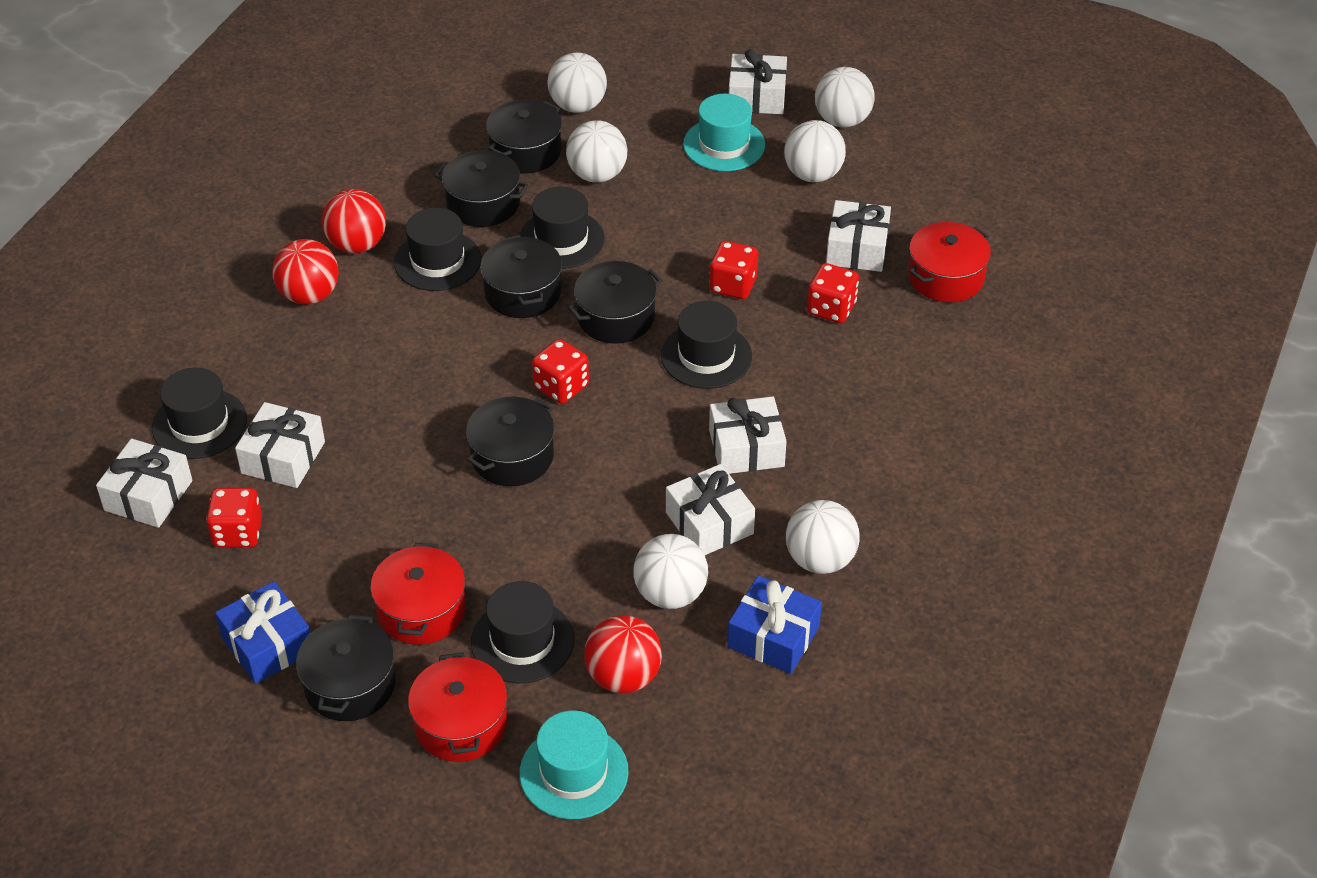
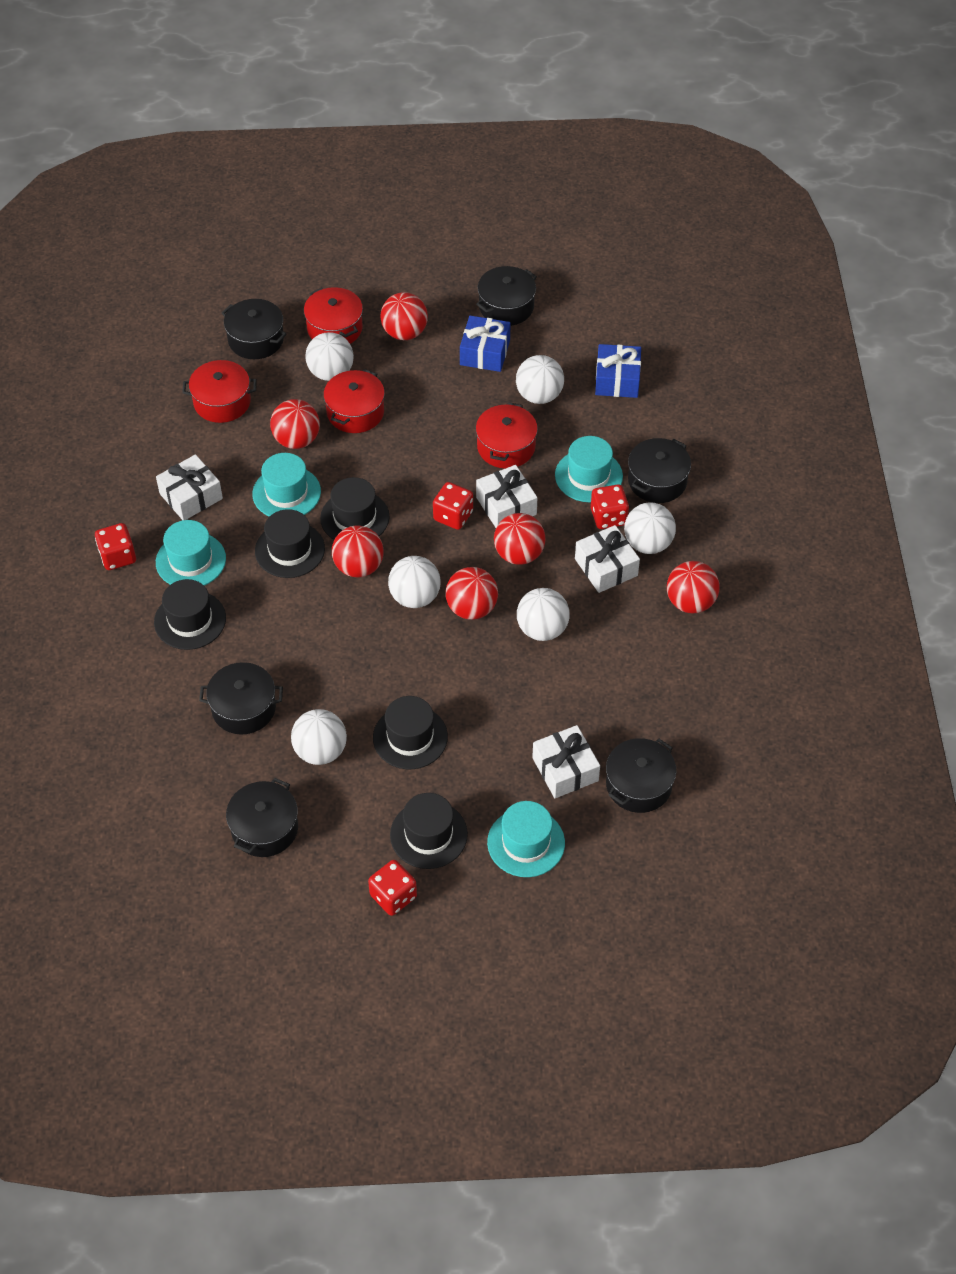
red ball: [272,239,339,305] [322,189,386,253] [584,615,662,693] = 3 -> [270,399,320,449] [332,525,384,577] [380,292,428,340] [445,567,498,620] [494,513,546,565] [667,561,719,613] = 6
red pot: [370,543,466,645] [408,652,507,762] [908,222,991,302] = 3 -> [182,360,257,423] [304,287,363,344] [324,369,385,433] [476,402,538,469] = 4
turquoise hat: [519,710,629,819] [683,94,765,171] = 2 -> [156,520,226,586] [252,453,321,517] [487,801,565,877] [555,436,623,502] = 4
white gift: [96,439,193,528] [235,402,325,488] [666,464,755,555] [709,396,787,474] [729,50,787,114] [826,200,891,272] = 6 -> [156,454,223,520] [476,465,537,528] [532,725,600,798] [575,525,640,593] = 4

